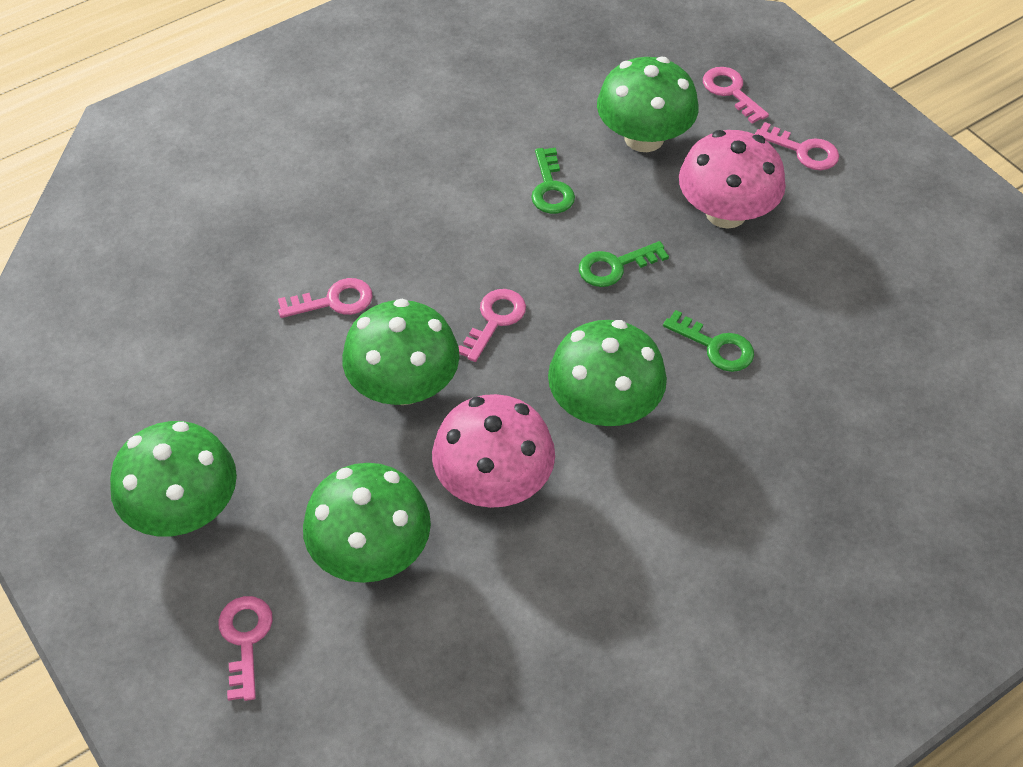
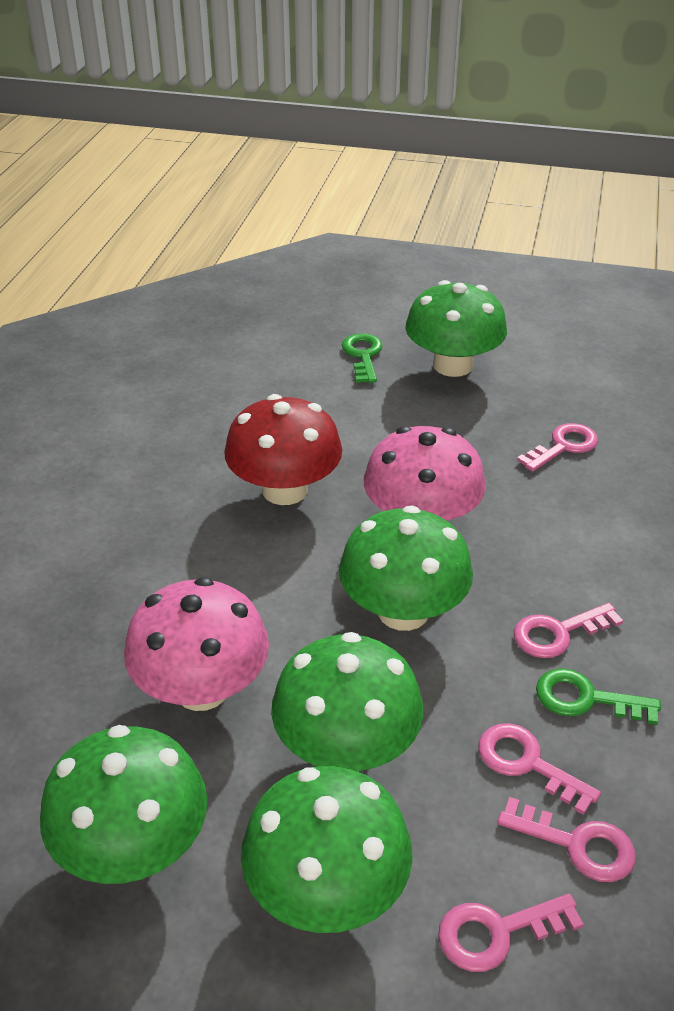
green key: [531,148,575,214] [579,241,669,287] [663,310,754,372] = 3 -> [342,333,383,383] [536,668,661,725] = 2
red mushroom: none = 0 -> [224,394,342,505] = 1

